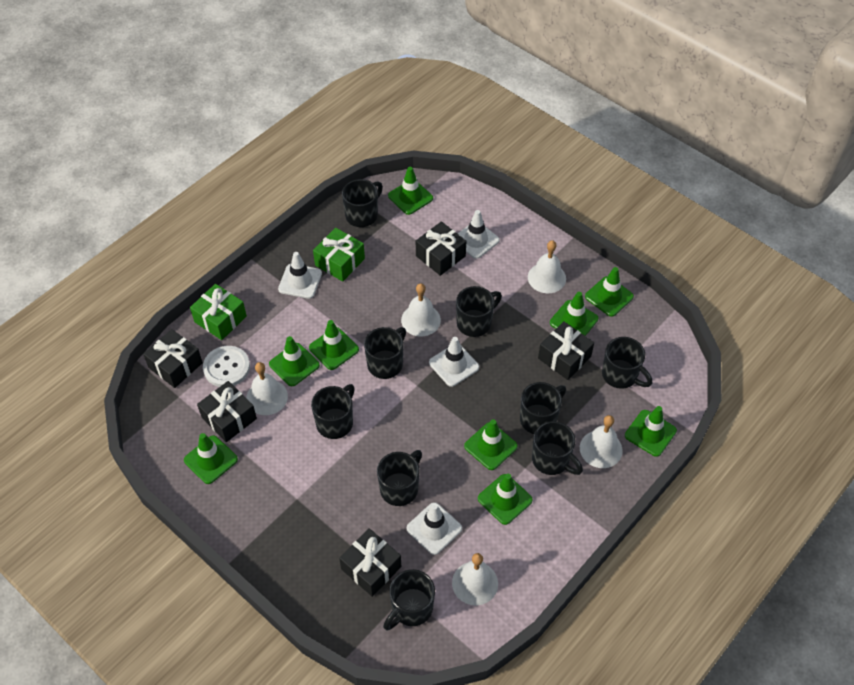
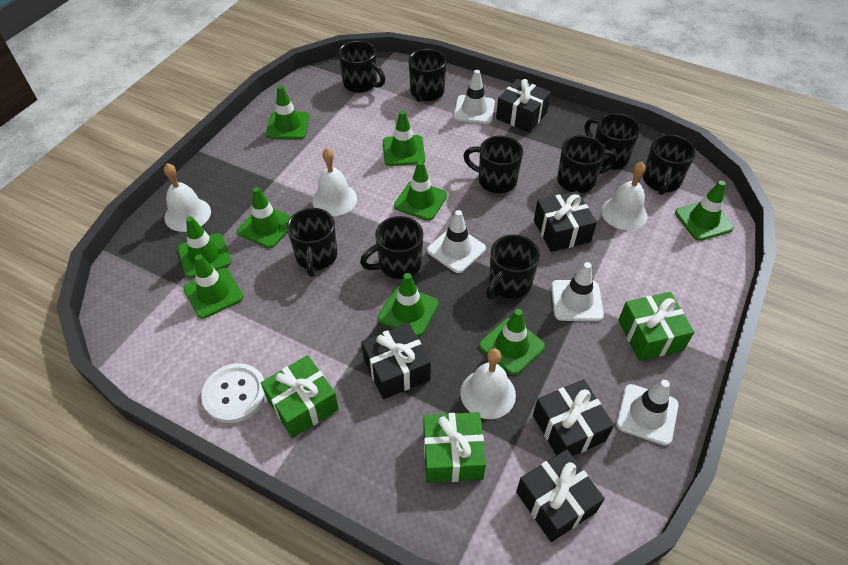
green gift: [190,284,247,340] [313,228,365,282] = 2 -> [261,355,339,438] [423,412,486,483] [618,292,694,361] = 3
white bell: [246,362,288,415] [401,283,441,336] [452,553,498,606] [528,240,566,293] [580,415,623,468] = 5 -> [164,163,211,232] [312,148,357,216] [460,348,516,419] [601,162,648,230] = 4

